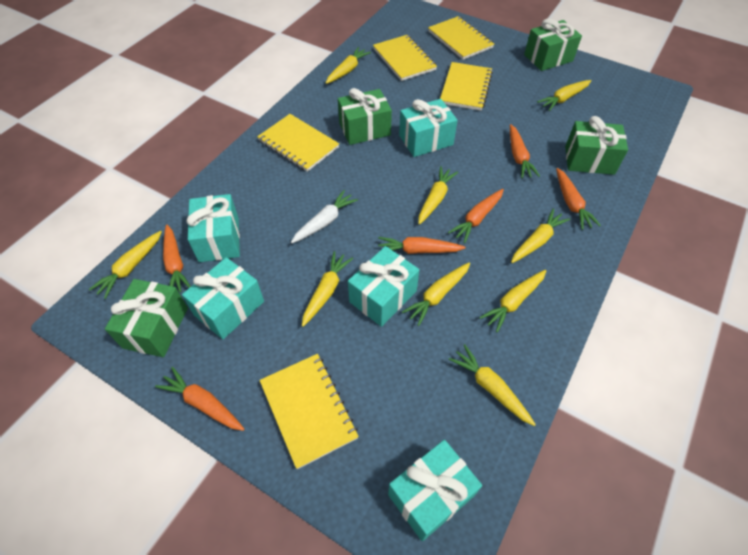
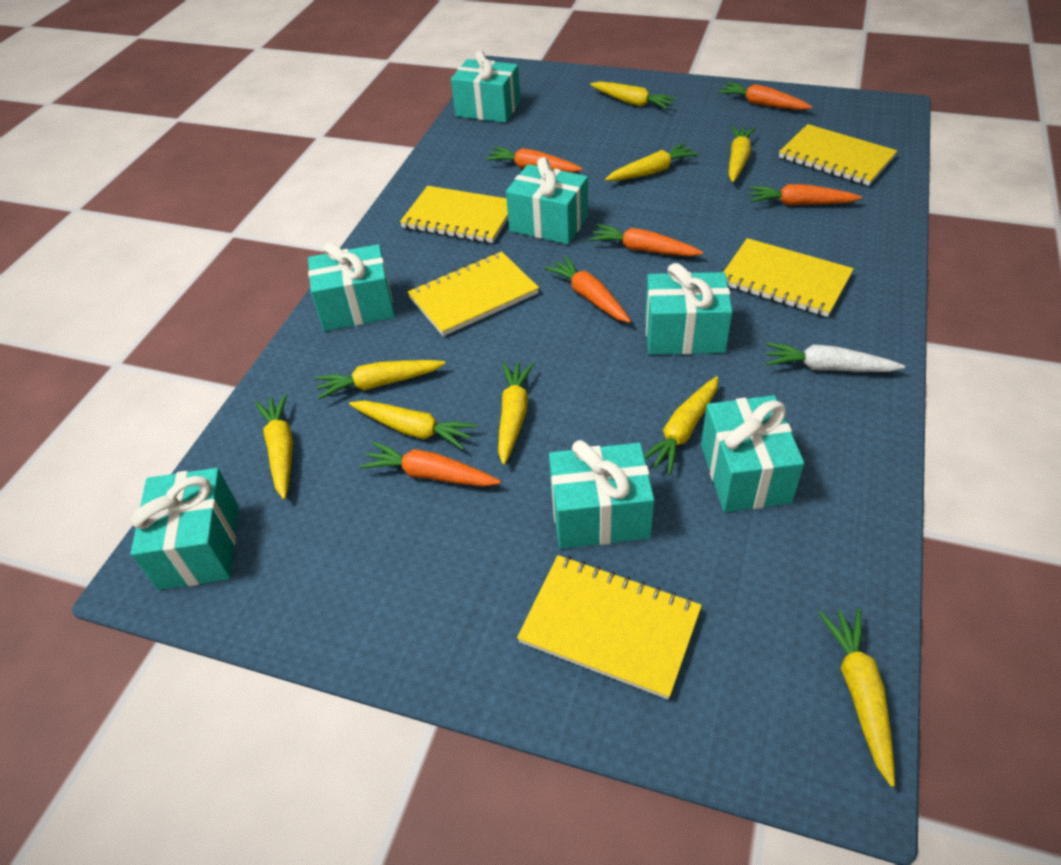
green gift: [105,279,188,357] [338,88,392,145] [524,19,582,71] [565,116,628,175] = 4 -> none = 0
turquoise gift: [182,257,264,339] [186,194,240,262] [348,246,419,327] [388,440,482,541] [399,99,458,157] = 5 -> [131,468,239,590] [308,242,395,331] [451,50,521,123] [506,157,588,244] [549,440,654,549] [645,263,733,354] [701,395,804,512] = 7

